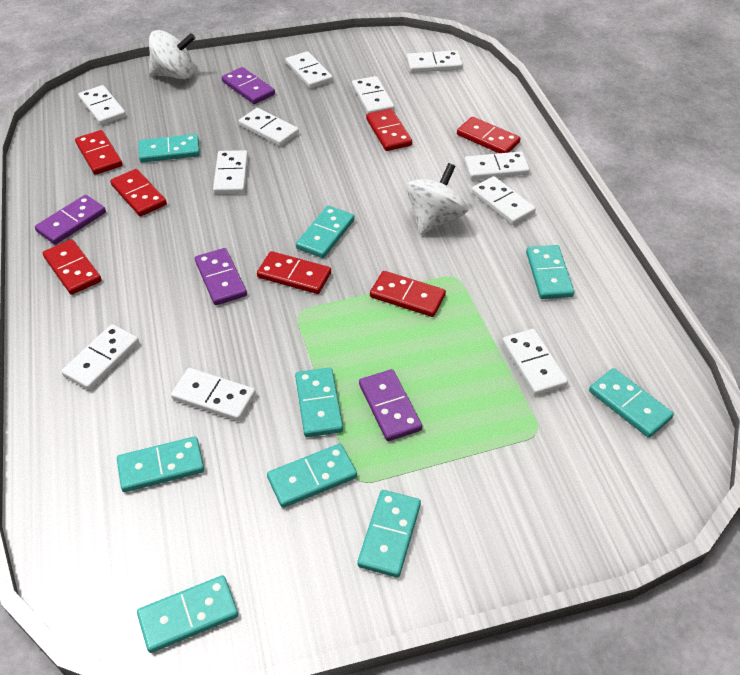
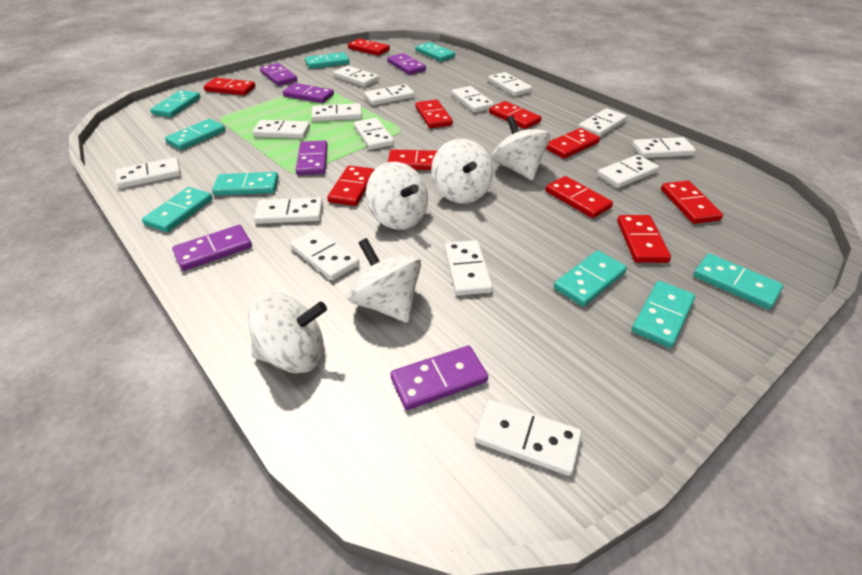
purple domino: [35,195,106,245] [195,248,247,305] [222,67,275,104] [359,369,422,441] = 4 -> [172,225,252,271] [260,63,297,86] [283,83,334,103] [296,140,328,175] [387,53,426,75] [390,346,488,410] = 6
red domino: [43,239,102,295] [75,130,123,175] [110,169,167,216] [257,251,331,294] [366,109,412,151] [370,271,446,317] [457,117,521,153] = 7 -> [204,78,255,95] [327,165,374,206] [348,38,390,56] [388,149,437,170] [415,100,453,128] [489,101,541,129] [545,176,613,218] [546,128,600,159] [617,215,671,263] [661,181,723,224] = 10
white domino: [61,324,139,390] [78,85,126,125] [171,368,256,421] [213,150,248,194] [238,108,299,146] [285,51,333,89] [352,76,394,114] [407,50,463,73] [464,151,530,180] [471,176,536,225] [502,329,568,396] = 11 -> [116,157,181,188] [253,120,310,139] [254,197,323,224] [290,229,359,281] [312,103,362,122] [333,65,379,87] [354,118,394,150] [364,84,415,106] [444,240,493,296] [451,86,494,113] [474,400,582,476] [488,72,532,96] [578,108,627,137] [597,155,659,188] [632,137,696,158] = 15
white spinning top: [149,30,195,79] [406,163,468,234] = 2 -> [248,292,327,373] [347,238,421,323] [366,162,428,230] [431,139,493,204] [492,115,550,180] = 5

